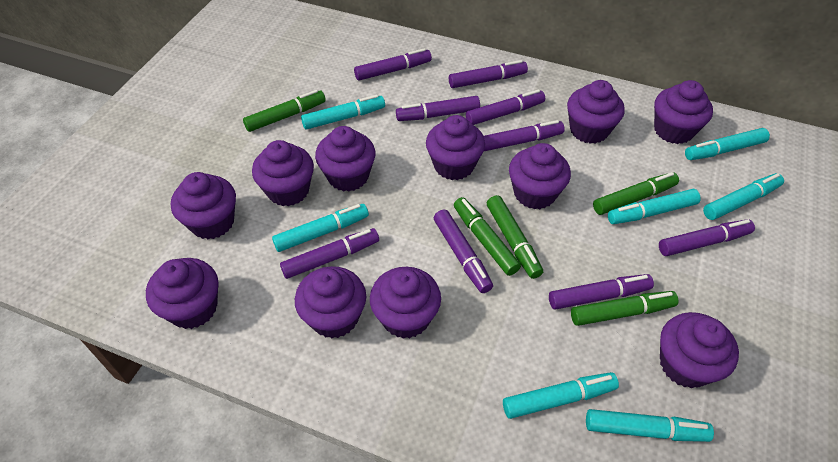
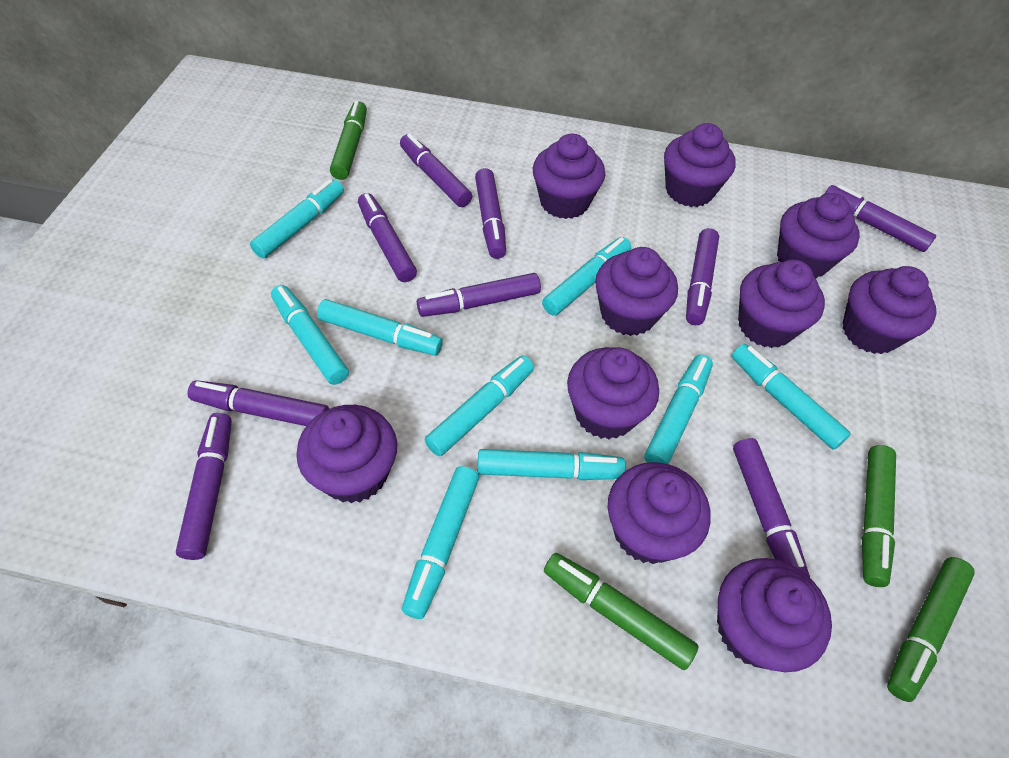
green marker: [243,90,326,132] [454,197,521,276] [487,195,543,279] [571,291,679,326] [593,172,679,215] = 5 -> [330,101,367,180] [544,553,699,670] [862,445,896,587] [887,557,975,702] = 4
purple cupcake: [146,258,219,329] [171,172,236,239] [252,140,314,206] [295,266,366,339] [315,126,375,192] [370,267,441,339] [426,115,485,180] [509,143,571,209] [567,80,625,144] [654,80,713,144] [660,312,739,388] = 11 -> [296,405,397,503] [533,134,605,219] [567,347,659,439] [595,247,678,336] [608,462,711,564] [664,123,736,207] [717,558,832,672] [738,260,825,348] [777,193,860,278] [843,266,937,354] = 10
turquoise marker: [272,204,369,252] [301,95,385,130] [503,372,619,419] [586,409,714,442] [608,189,701,224] [685,128,770,160] [703,173,784,220] = 7 -> [250,179,344,259] [271,285,349,385] [317,299,443,356] [402,466,479,619] [425,355,534,456] [477,449,626,480] [542,237,631,316] [644,354,713,464] [732,344,851,450] = 9

